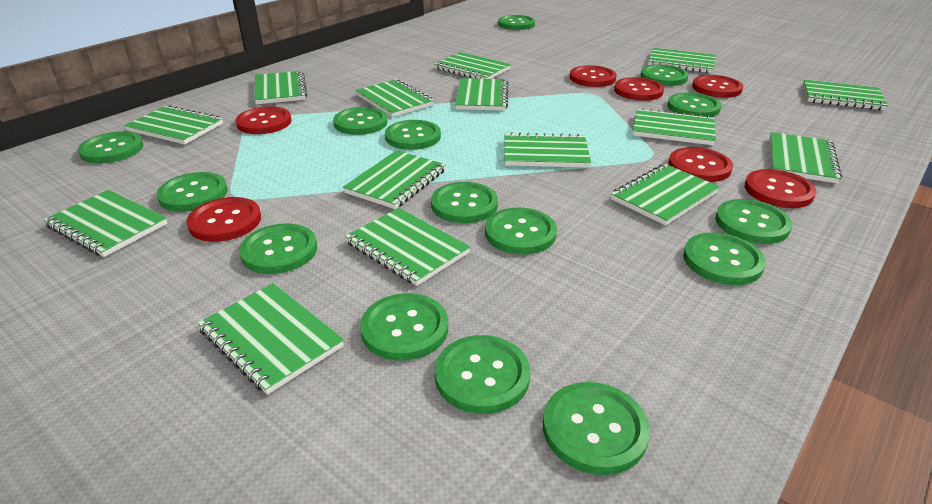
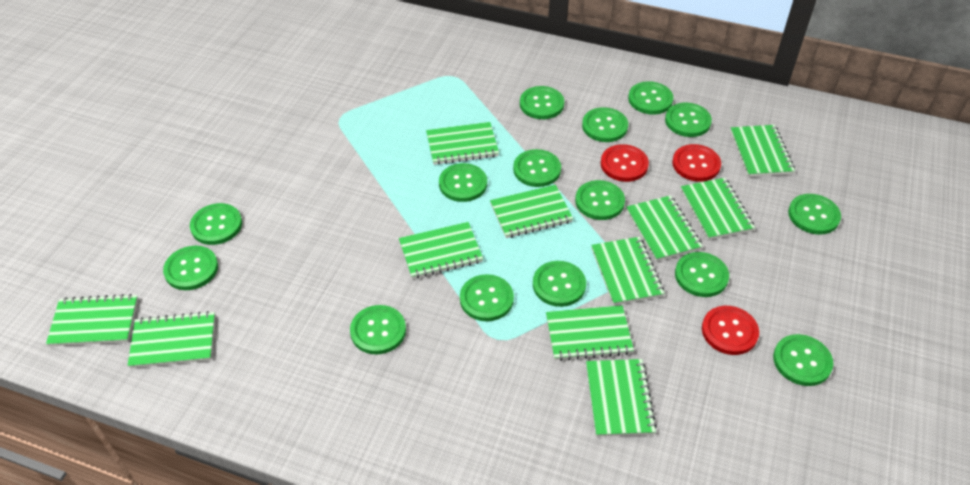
green notebook: [43,190,168,257] [124,105,223,144] [198,283,344,395] [254,71,307,104] [343,150,446,209] [345,208,470,286] [355,79,434,117] [435,52,511,79] [455,78,508,111] [504,132,591,168] [611,164,720,226] [633,108,716,145] [648,48,716,73] [770,132,842,184] [803,80,888,110] = 15 -> [46,294,138,347] [127,311,215,368] [399,222,483,279] [426,122,499,165] [490,185,573,238] [546,305,634,361] [586,359,657,437] [591,237,664,305] [626,195,703,261] [681,178,755,240] [730,125,795,177] = 11
red button: [186,197,261,242] [235,106,292,134] [570,65,617,87] [614,77,664,101] [668,147,733,182] [692,75,743,98] [745,169,816,208] = 7 -> [601,144,649,182] [672,144,721,182] [702,306,759,355] = 3

